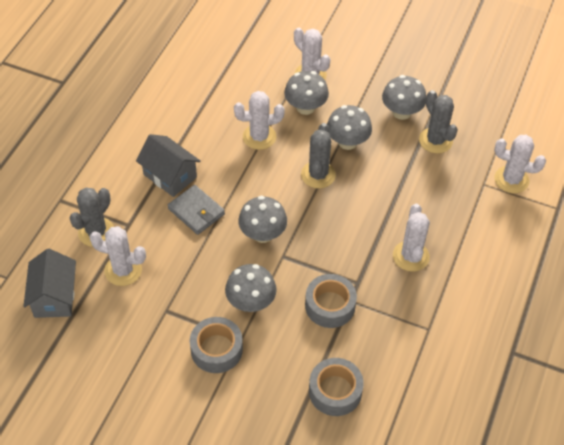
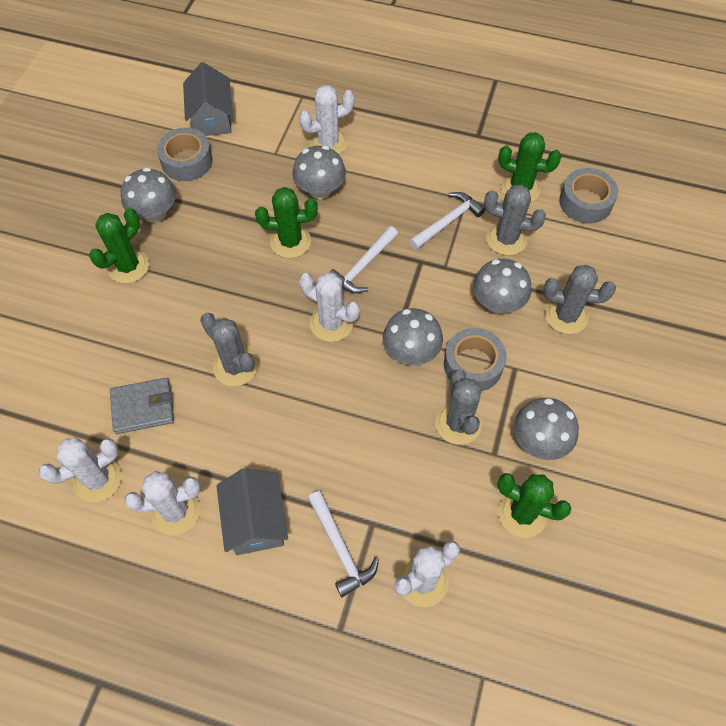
green cactus: none = 0 -> [89,208,149,284] [255,187,318,258] [497,473,571,538] [498,132,562,203] = 4
grey cactus: [69,187,114,247] [301,123,336,189] [419,90,458,154] = 3 -> [200,313,258,386] [435,370,482,445] [484,184,546,256] [543,265,616,334] = 4
white hammer: none = 0 -> [308,491,379,597] [329,226,398,293] [409,192,486,250] = 3

